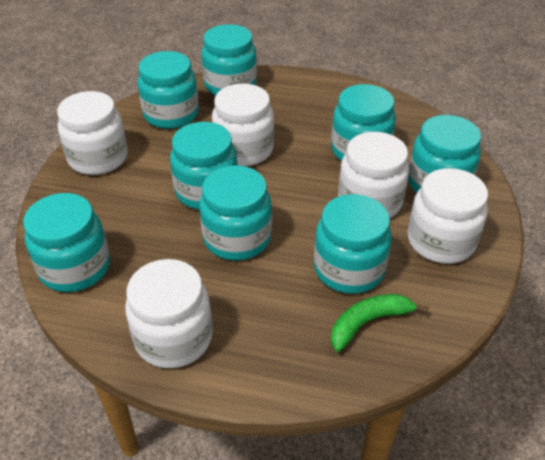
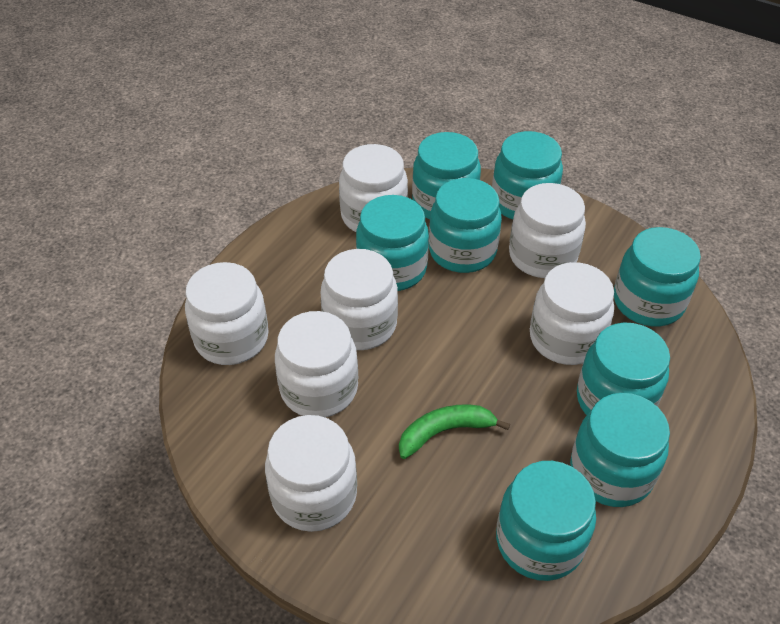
white jar: [57,91,128,175] [125,259,213,368] [212,84,274,166] [338,132,409,218] [407,168,488,264] = 5 -> [185,262,269,365] [265,415,357,532] [275,311,358,418] [320,249,398,350] [339,144,408,232] [509,183,586,278] [530,262,614,365] = 7

